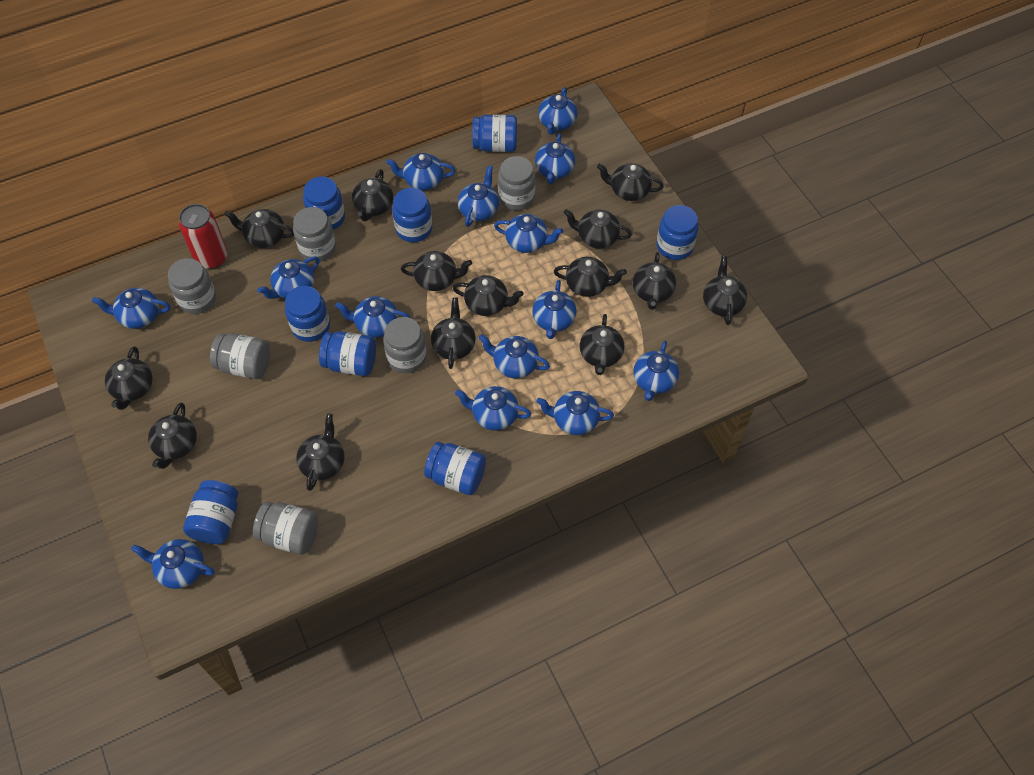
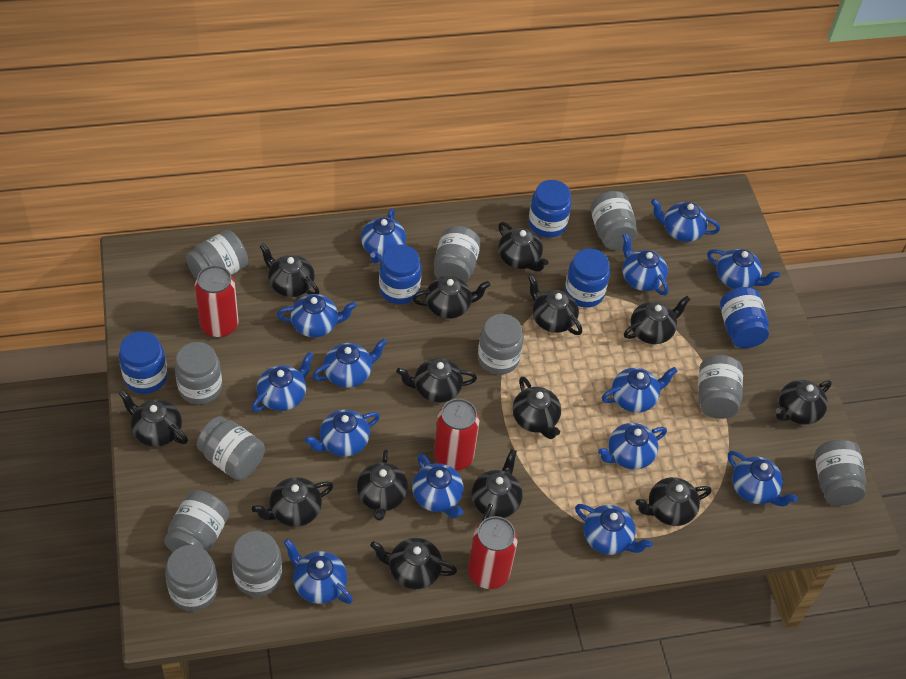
blue jar: [183,480,238,544] [285,286,330,342] [303,177,345,230] [319,331,376,376] [392,188,432,242] [424,442,486,495] [472,115,517,152] [657,205,699,260] = 8 -> [119,331,168,394] [379,245,422,304] [528,180,572,238] [565,248,610,308] [720,287,769,348] = 5
grey jar: [168,258,216,314] [210,333,270,379] [253,502,318,555] [293,207,336,262] [383,317,427,373] [498,156,535,210] = 6 -> [164,490,229,552] [165,545,218,611] [175,342,222,404] [186,230,248,279] [197,416,265,480] [231,531,282,597] [434,226,481,283] [478,314,524,375] [590,191,637,249] [698,355,743,419] [815,439,866,505] = 11
red can: [179,204,228,269] = 1 -> [195,265,239,338] [434,399,479,471] [468,516,518,589] = 3

